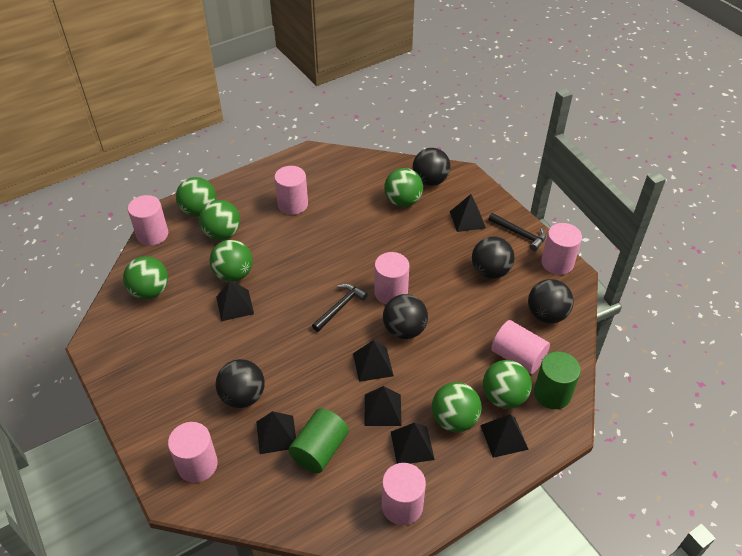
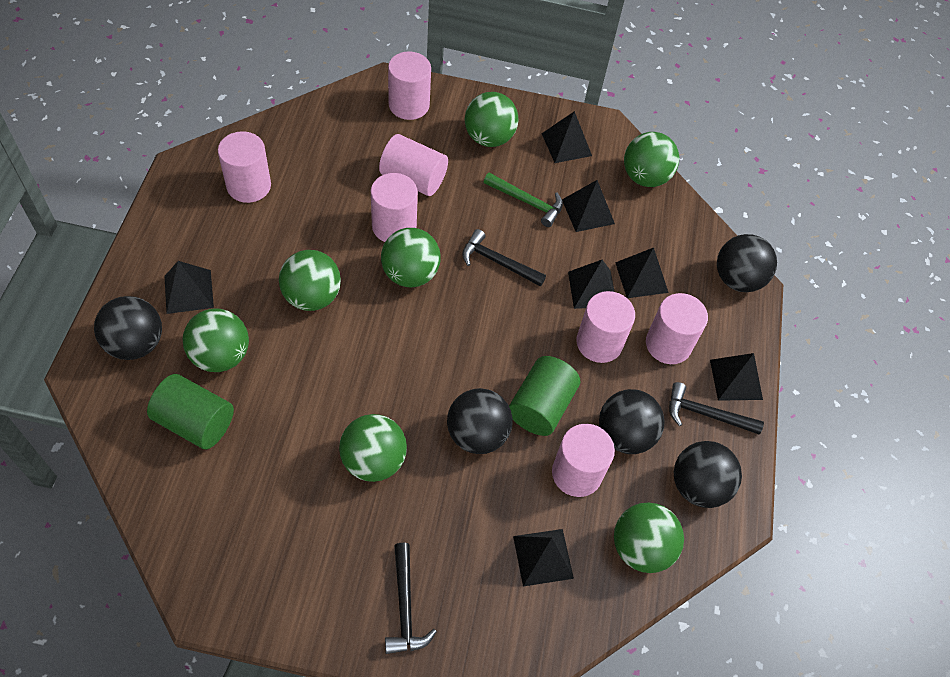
black hammer: [312,284,368,332] [488,213,546,251] = 2 -> [385,543,437,654] [462,229,546,286] [669,382,764,434] = 3
green hammer: none = 0 -> [484,173,563,227] = 1

